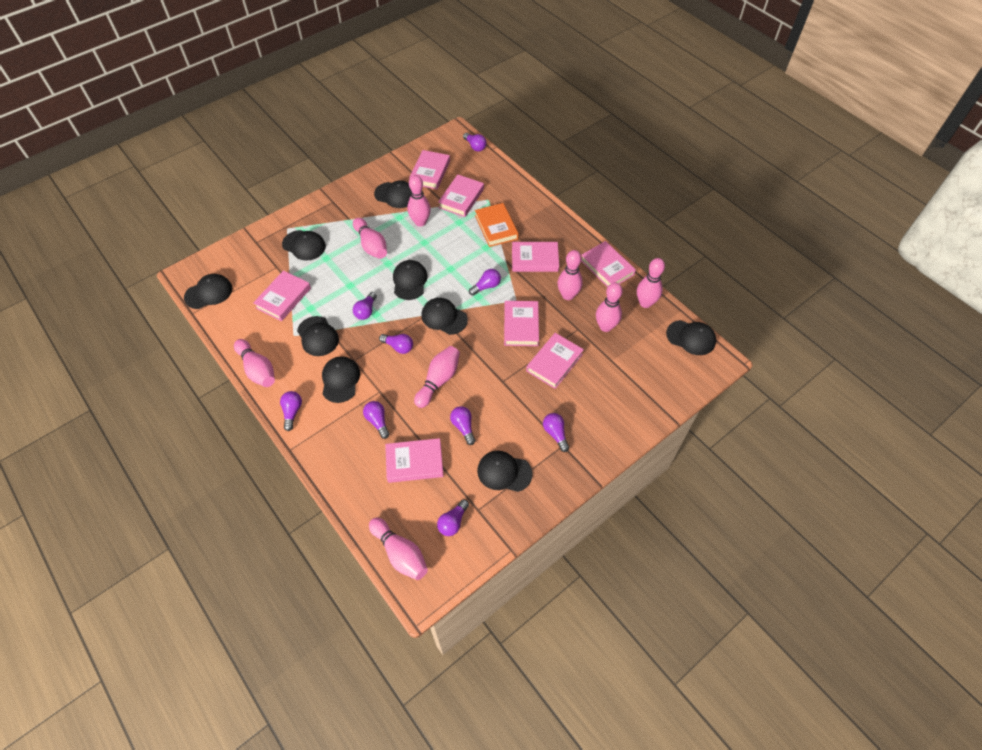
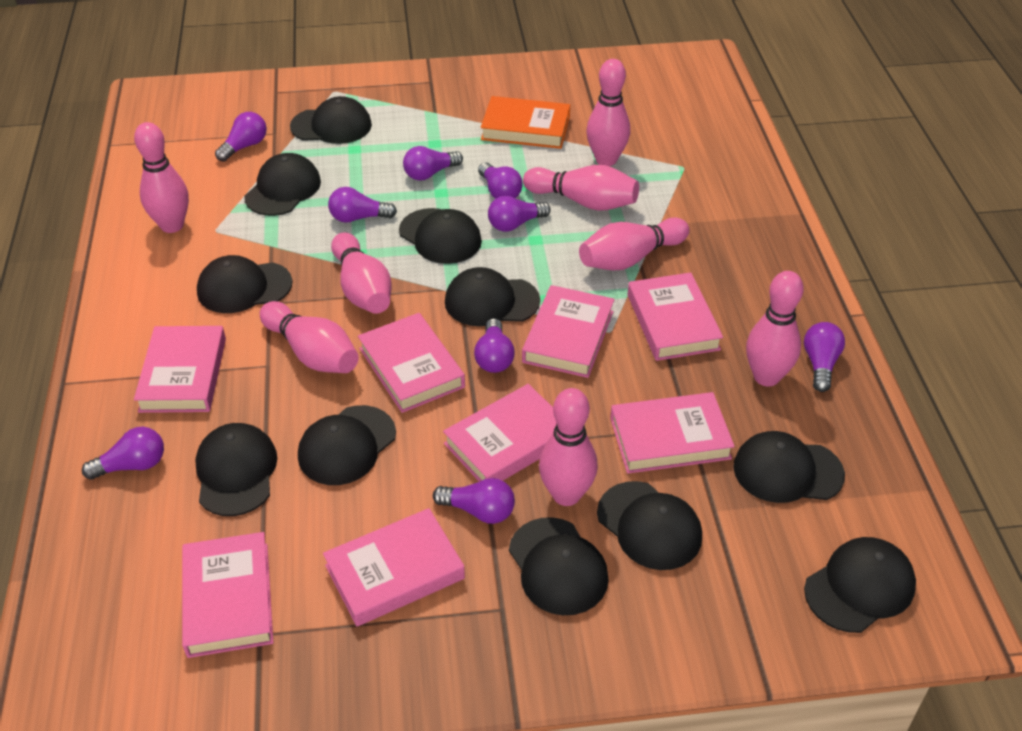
black cap: [184,274,232,309] [282,230,326,261] [297,316,339,356] [322,356,360,403] [374,180,411,208] [393,260,428,300] [421,298,468,335] [477,450,533,492] [666,320,716,355] = 9 -> [195,423,277,516] [197,255,292,313] [244,153,321,216] [290,96,372,144] [298,405,396,485] [399,208,482,264] [445,267,540,326] [509,517,609,615] [597,481,702,570] [733,431,845,503] [804,537,916,633] = 11

